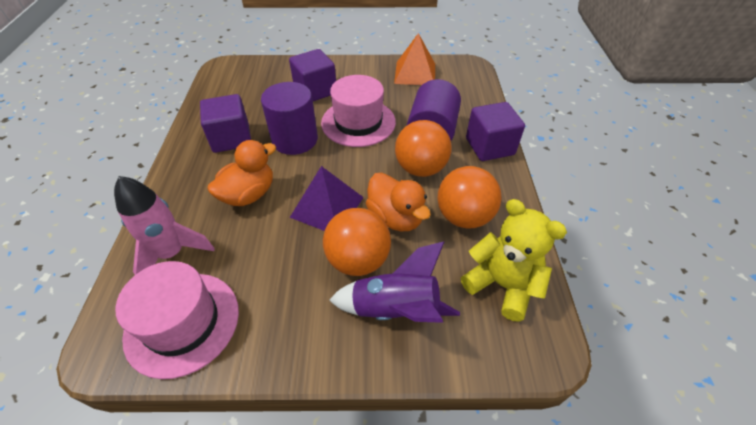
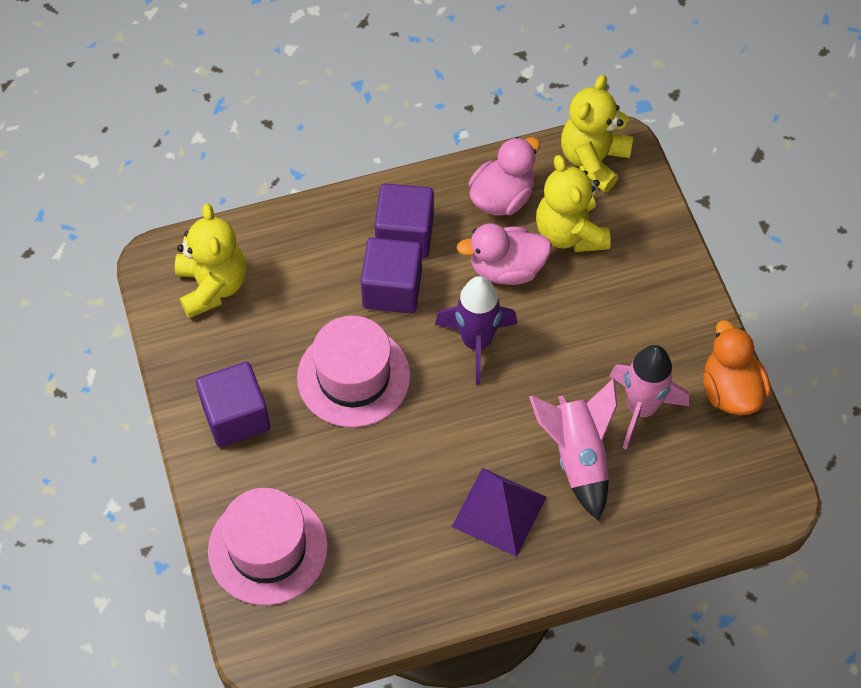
orange ball: [323,208,391,276] [395,120,452,177] [437,166,502,228] = 3 -> none = 0
orange duck: [207,140,276,206] [366,173,431,231] = 2 -> [703,320,770,415] = 1
orange pyramid: [394,33,435,85] = 1 -> none = 0
pink duck: none = 0 -> [457,223,552,285] [468,137,540,216] = 2
pink rocket: [114,176,215,275] = 1 -> [529,378,617,521] [610,345,689,450] = 2
purple cylinder: [261,82,318,155] [407,79,461,140] = 2 -> none = 0
yellow teddy bear: [461,199,567,322] = 1 -> [175,204,246,318] [536,155,611,252] [561,75,633,193] = 3

